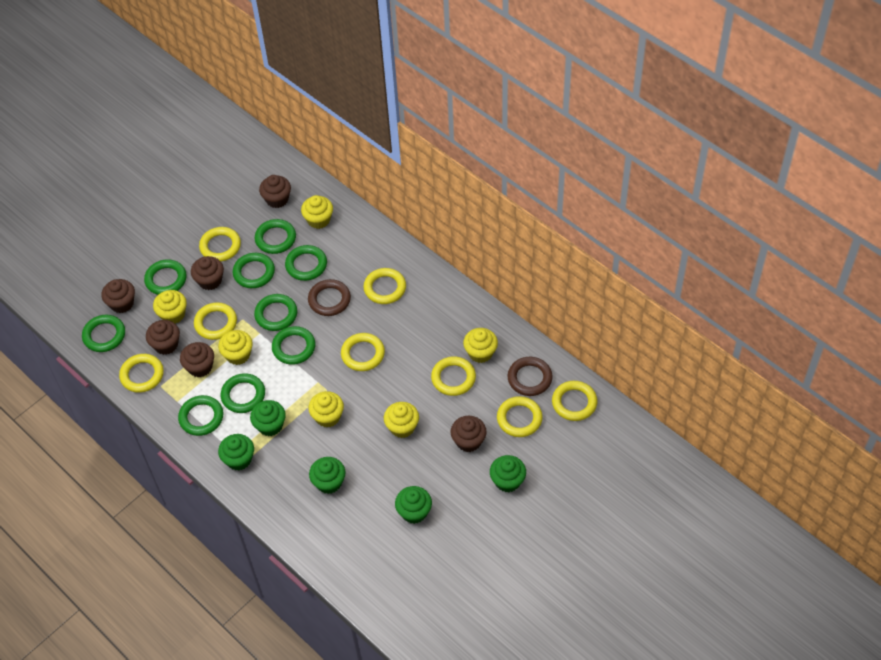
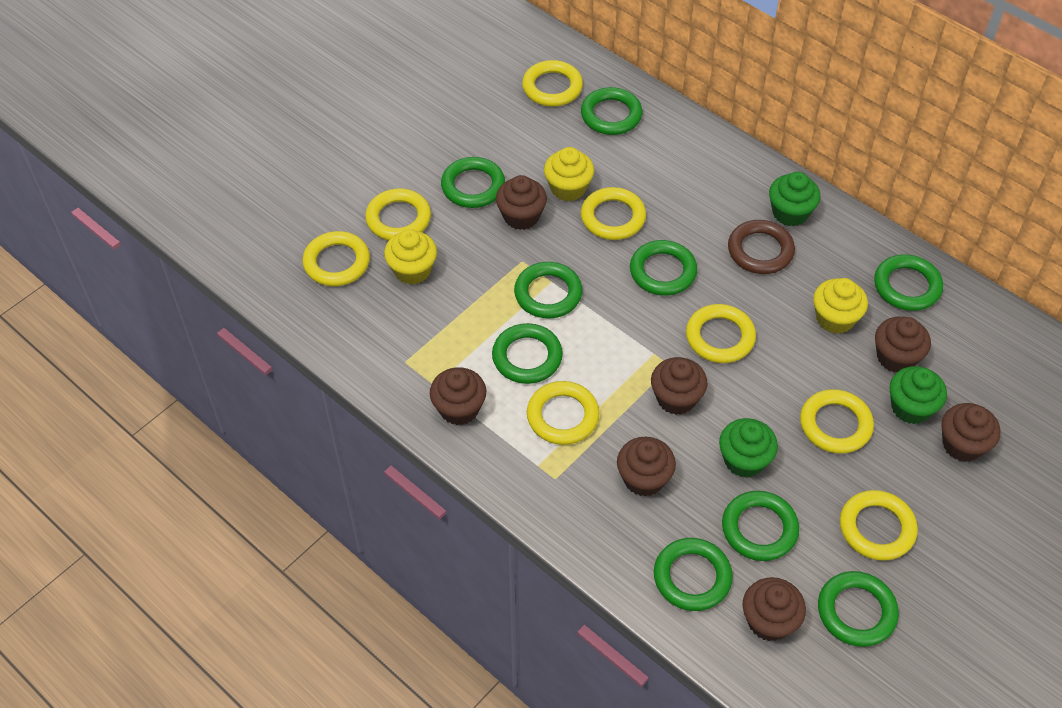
brown cupcake: [102,279,135,313] [146,320,180,355] [180,342,214,377] [191,256,224,290] [259,175,291,208] [451,416,487,452] = 6 -> [430,367,486,425] [496,175,547,230] [617,437,676,497] [651,357,707,415] [743,577,806,641] [875,317,931,372] [942,403,1001,462] = 7
brown ring: [308,279,351,316] [507,357,553,396] = 2 -> [728,220,795,274] = 1
green cupcake: [218,434,254,471] [250,400,286,436] [309,457,346,494] [395,486,432,524] [490,455,526,493] = 5 -> [719,418,778,478] [769,172,821,226] [889,366,947,424] = 3
yellow cupcake: [153,290,187,324] [218,330,253,365] [301,195,333,229] [308,391,344,427] [384,402,419,438] [463,328,498,363] = 6 -> [384,229,437,285] [544,147,594,201] [813,278,868,334] = 3

